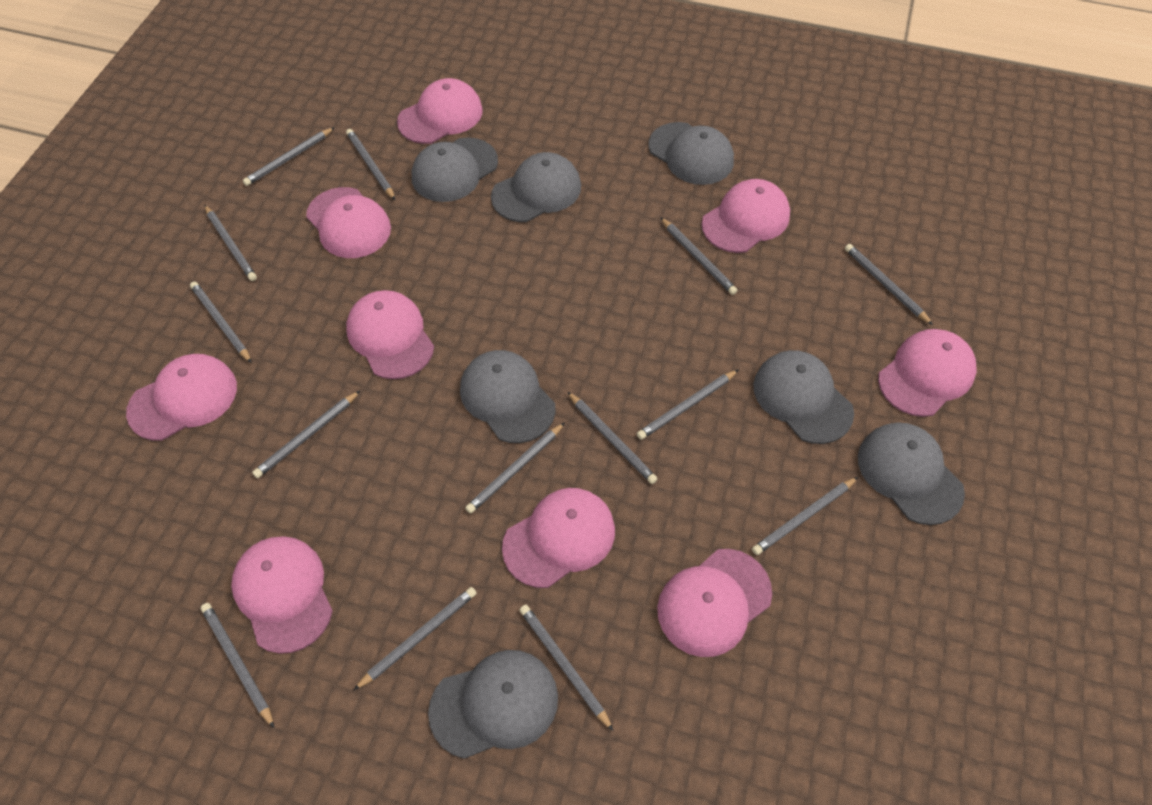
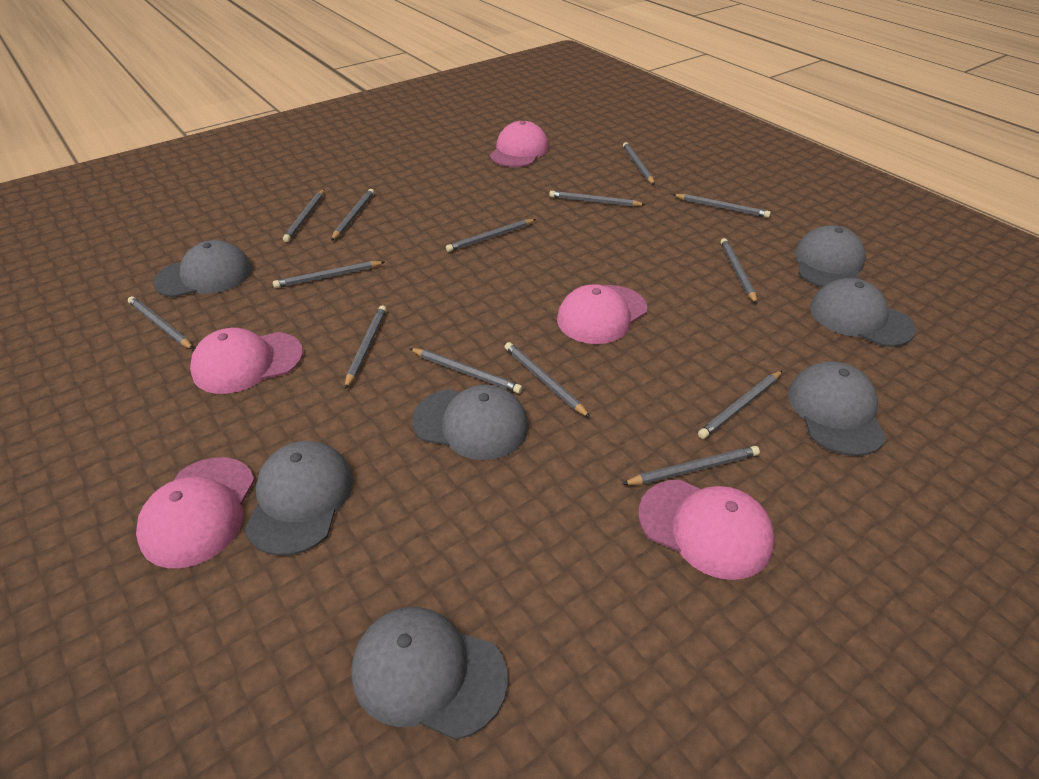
pink cap: [126,354,237,441] [231,537,333,654] [306,187,391,258] [346,290,434,379] [397,78,483,144] [502,488,615,588] [657,549,772,657] [702,179,790,253] [878,329,977,417] = 9 -> [136,457,255,568] [190,328,303,394] [490,121,549,167] [557,284,647,344] [638,479,775,580] = 5

